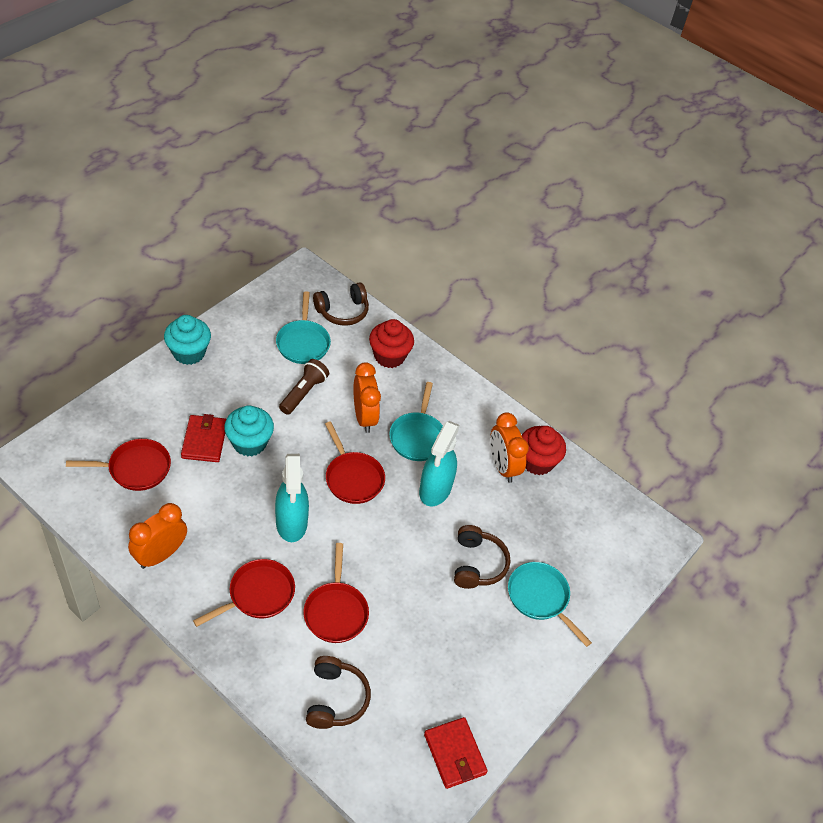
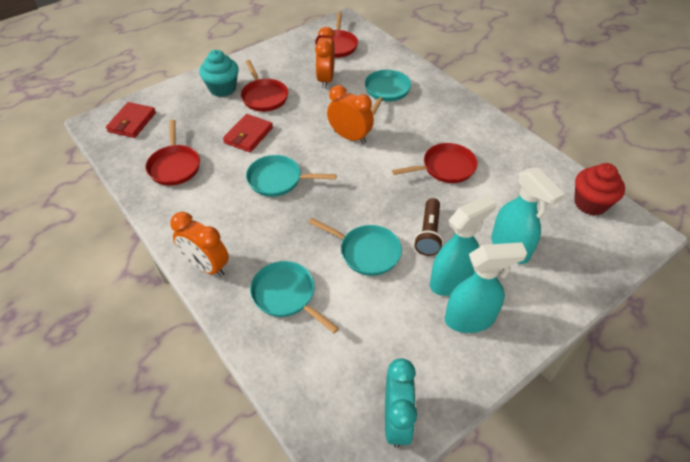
brown headphones: [306,656,371,729] [313,282,369,326] [454,525,510,589] = 3 -> none = 0
red cupcake: [369,319,414,368] [521,426,566,475] = 2 -> [574,163,625,216] = 1
turquoise clock: none = 0 -> [385,358,417,448] = 1
turquoise cupcake: [164,315,211,365] [224,405,274,456] = 2 -> [199,50,239,97] = 1
turquoise pan: [276,291,331,364] [389,382,443,461] [508,562,592,647] = 3 -> [246,155,337,197] [250,261,339,333] [308,218,402,276] [365,70,411,116] = 4
turquoise spray bottle: [275,454,309,542] [419,421,460,506] = 2 -> [430,195,497,296] [445,242,527,333] [491,167,565,264] = 3

